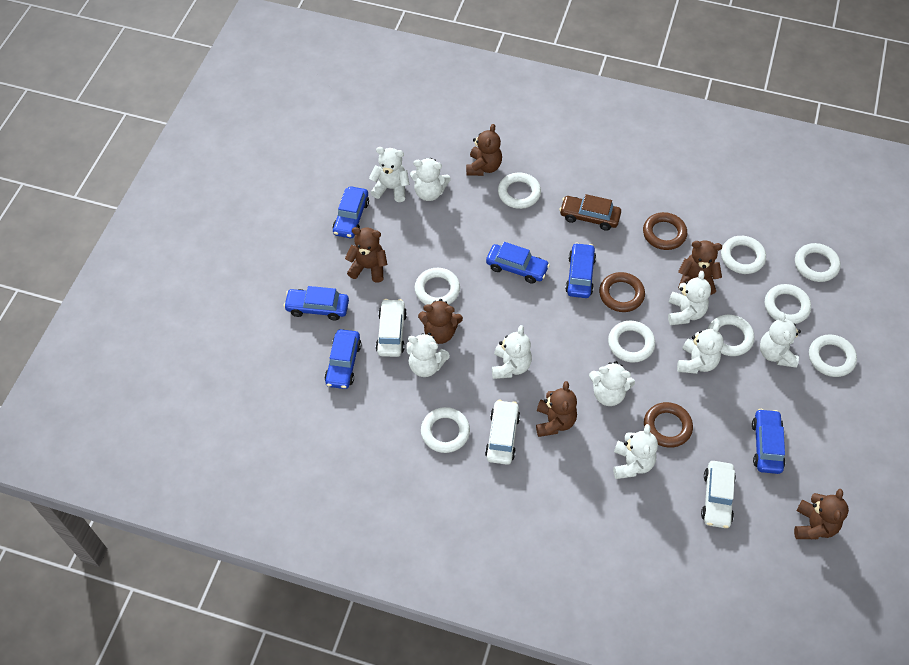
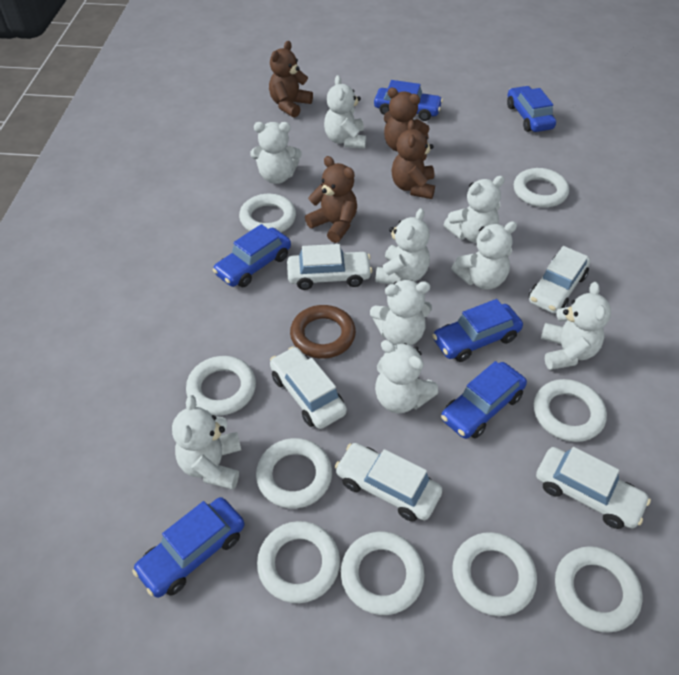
brown car: [559,194,621,231] = 1 -> none = 0
brown ring: [599,272,645,312] [643,212,687,250] [644,402,693,448] = 3 -> [290,305,356,359] = 1
brown teddy bear: [345,227,387,283] [418,299,463,344] [466,124,502,176] [536,381,577,437] [678,240,722,295] [794,489,849,539] = 6 -> [269,41,313,118] [305,156,357,243] [384,88,429,152] [391,120,435,199] = 4
white car: [376,299,407,357] [485,400,520,465] [701,461,736,528] = 3 -> [270,346,347,429] [287,244,373,290] [335,443,442,522] [529,246,590,314] [536,447,651,529] = 5

